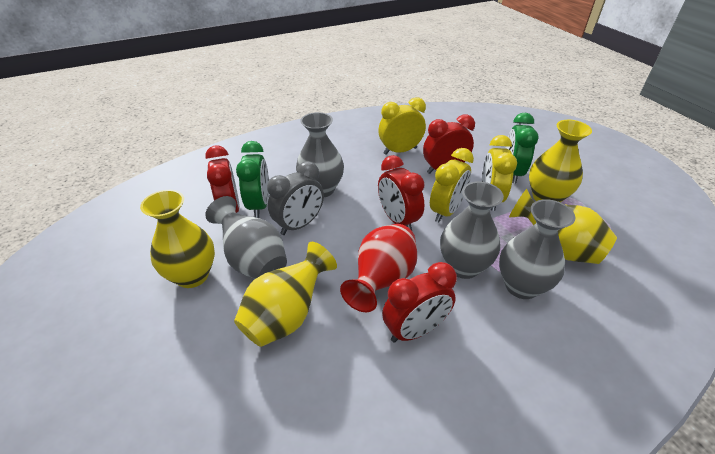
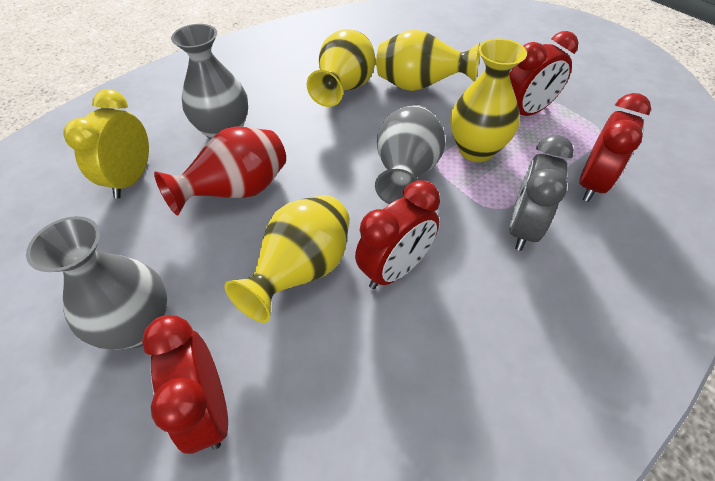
green clock: [236,141,269,218] [505,113,539,183] = 2 -> none = 0
grey vase: [205,196,287,279] [296,112,344,197] [440,181,504,279] [499,199,576,299] = 4 -> [26,216,167,349] [171,24,248,140] [375,105,445,204] = 3
yellow clock: [378,97,426,155] [430,148,474,222] [482,135,517,211] = 3 -> [63,89,149,198] = 1

